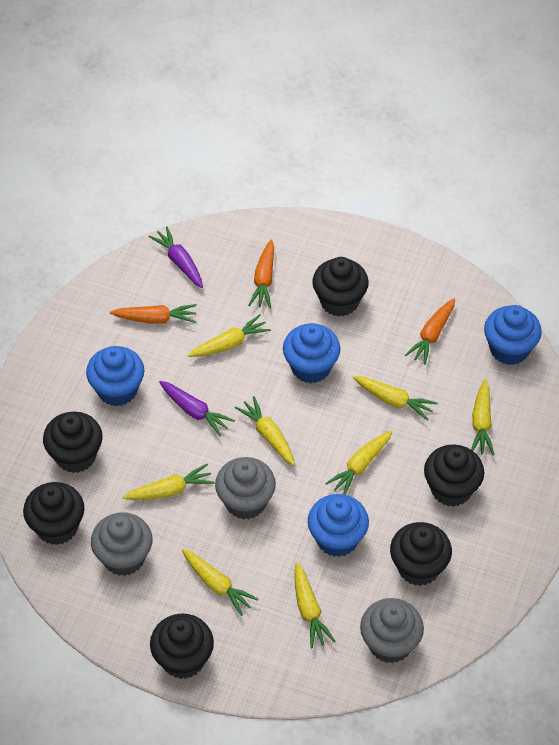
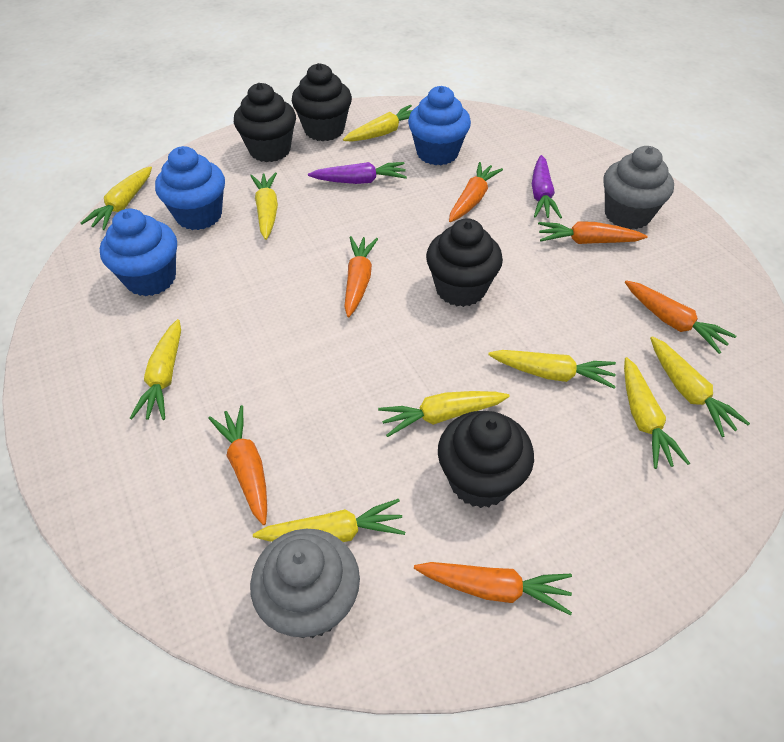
black cupcake: [23,482,84,545] [43,411,103,473] [150,614,214,679] [312,257,369,317] [390,522,452,586] [424,445,484,507] = 6 -> [234,83,296,162] [292,63,352,141] [426,218,503,307] [438,411,534,508] = 4
blue cupcake: [86,346,144,406] [283,323,340,383] [308,494,369,557] [484,305,542,365] = 4 -> [100,208,177,296] [155,146,225,230] [408,86,471,165] = 3
grey cupcake: [91,512,152,576] [215,457,276,520] [360,598,424,663] = 3 -> [250,529,360,638] [603,146,674,229] = 2
orange carrot: [110,304,197,324] [248,239,274,308] [405,298,455,365] = 3 -> [208,405,267,525] [344,236,378,317] [414,562,572,616] [449,162,503,222] [538,221,647,244] [625,280,736,354] = 6
yellow carrot: [122,464,214,500] [182,549,259,616] [188,314,271,357] [235,396,295,466] [295,562,335,648] [325,430,392,495] [353,376,438,421] [471,379,494,455] = 8 -> [81,166,152,230] [130,319,181,420] [250,172,278,240] [253,499,405,542] [343,105,412,142] [378,391,510,437] [488,350,616,389] [624,357,690,469] [650,336,750,437] = 9

